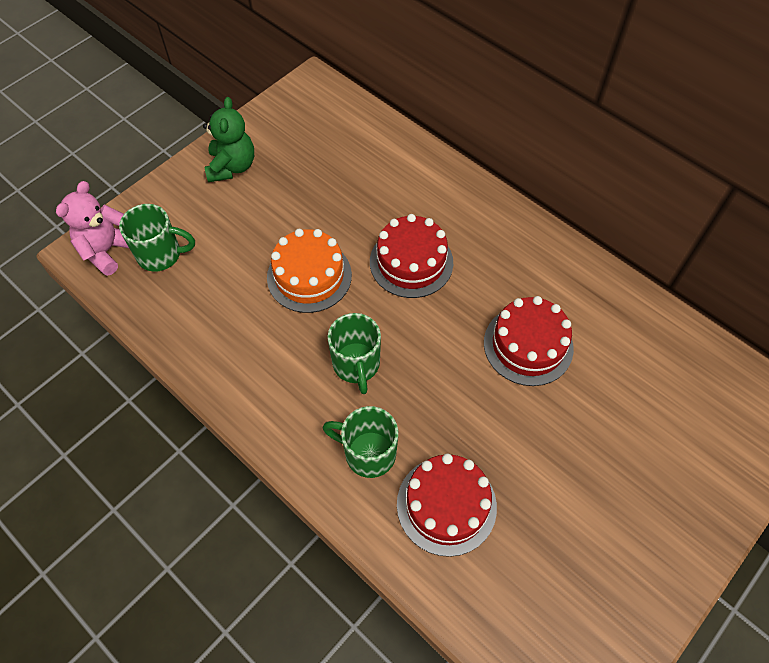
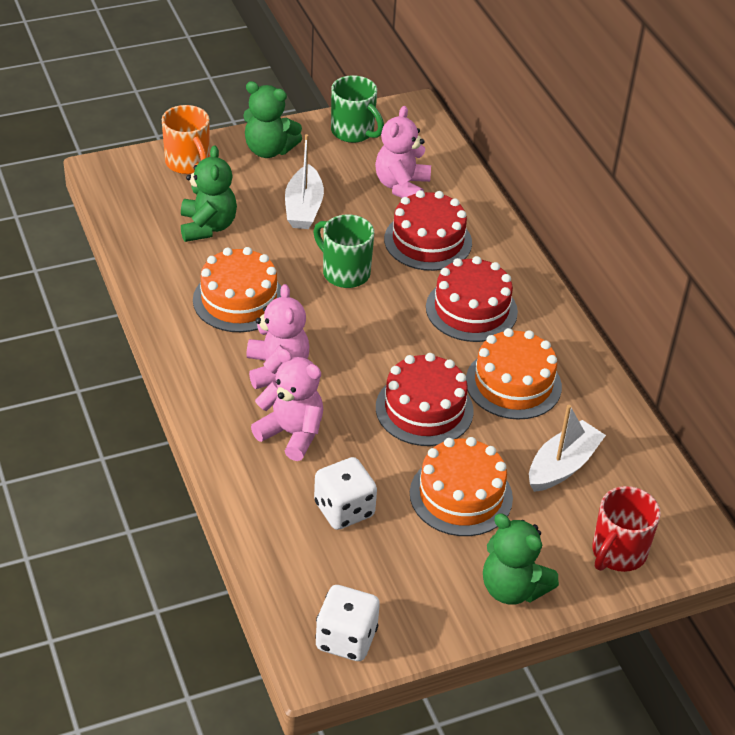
green mug: [119,204,195,272] [323,406,398,478] [328,313,381,394] = 3 -> [313,214,374,288] [331,75,384,143] = 2
green teddy bear: [203,97,254,182] = 1 -> [181,145,237,242] [243,81,302,158] [483,513,559,604] = 3
orange cake: [267,229,352,313] = 1 -> [193,247,281,332] [410,437,513,536] [466,328,562,419] = 3
orange mug: none = 0 -> [162,105,209,174] = 1
pink teddy bear: [56,181,129,276] = 1 -> [246,284,309,389] [251,349,323,461] [375,106,431,198] = 3
red mug: none = 0 -> [592,486,661,572] = 1
white boat: none = 0 -> [285,134,324,229] [529,405,606,492] = 2
white dice: none = 0 -> [314,457,377,530] [315,585,380,661] = 2

